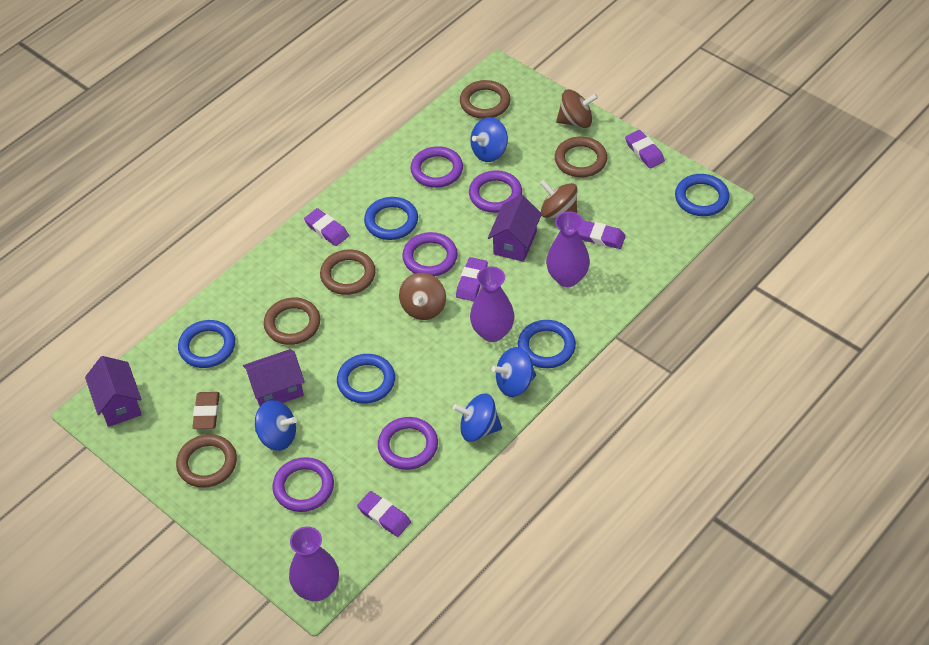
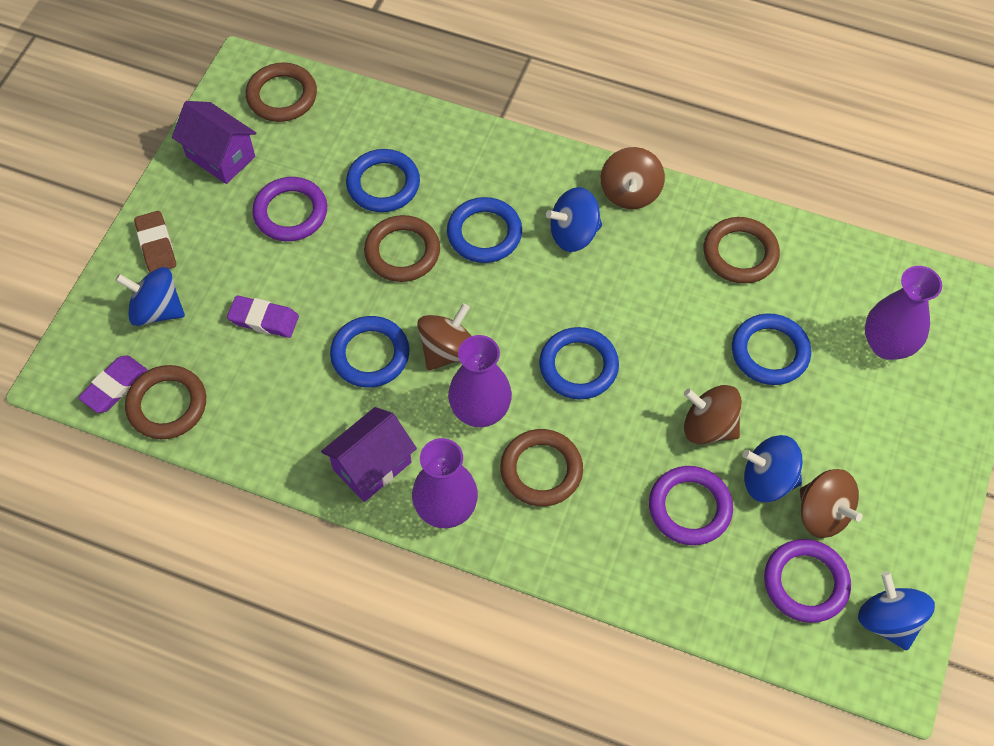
brown spinning top: [399,273,446,320] [540,180,577,218] [556,89,598,128] = 3 -> [417,303,471,370] [601,147,665,209] [684,385,742,444] [800,469,863,538] = 4
purple eraser: [304,208,349,246] [357,491,411,537] [456,257,488,301] [578,220,626,249] [625,130,665,168] = 5 -> [78,356,147,413] [227,295,299,338] = 2
purple house: [85,356,142,427] [243,349,305,406] [488,195,542,262] = 3 -> [172,101,256,184] [321,407,417,502] = 2
purple ring: [273,457,334,512] [378,417,438,470] [402,232,458,277] [410,147,463,188] [469,170,522,213] = 5 -> [252,177,327,241] [649,466,733,545] [764,539,851,623] = 3

